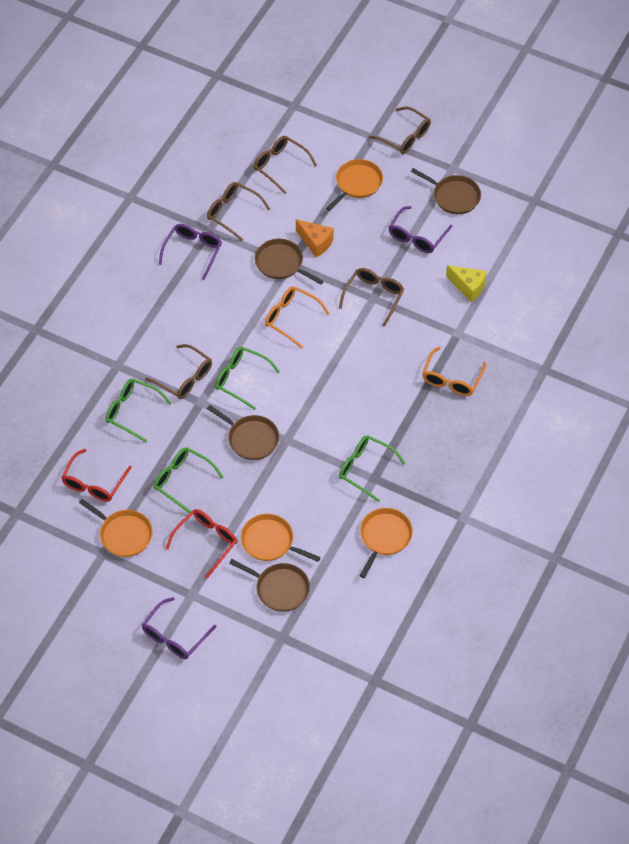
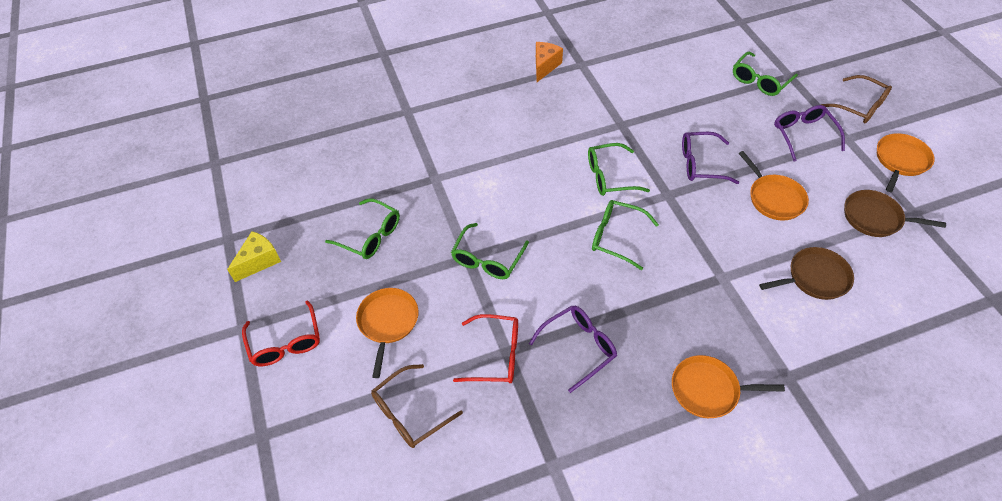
brown glasses: [145,344,212,399] [207,182,270,241] [254,136,317,194] [339,268,404,327] [369,106,431,154] = 5 -> [371,364,463,448] [821,75,892,123] = 2
brown pan: [207,405,279,460] [229,559,310,612] [255,239,324,285] [411,168,481,214] = 4 -> [759,247,854,300] [844,190,946,237] = 2
green glasses: [106,379,172,443] [154,447,223,513] [215,347,280,410] [339,435,405,502] = 4 -> [325,198,400,259] [451,223,529,279] [588,143,650,196] [592,200,659,270] [733,52,798,96] = 5
orange glasses: [265,286,330,349] [422,347,486,396] = 2 -> none = 0

